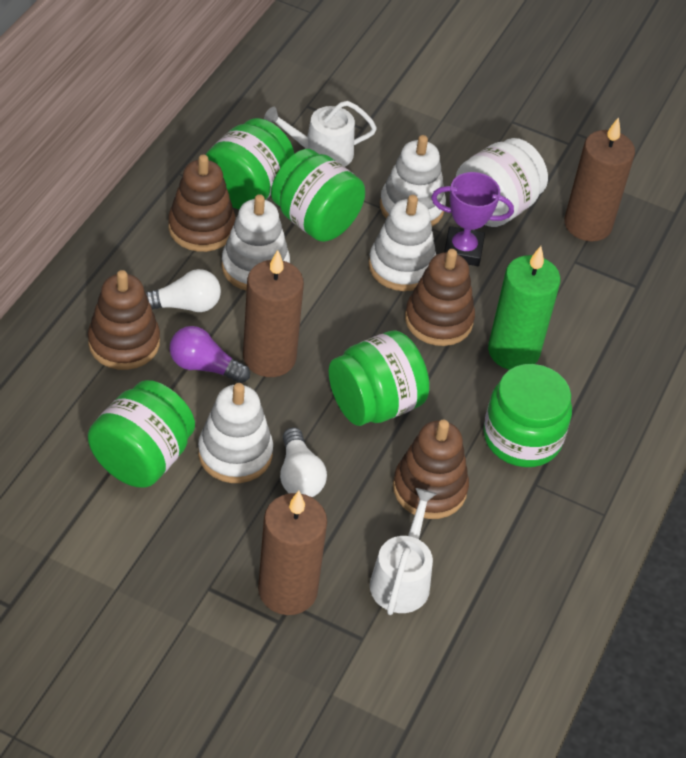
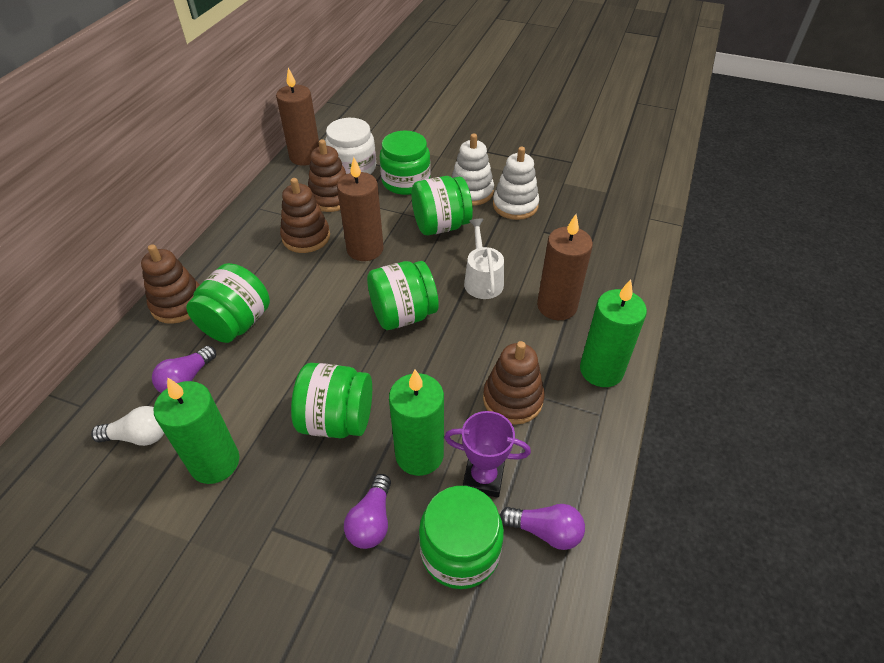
green candle: [488,246,561,370] = 1 -> [154,377,240,484] [389,369,444,476] [580,279,647,387] = 3
green jar: [88,380,195,488] [205,118,294,210] [271,149,365,242] [329,330,430,426] [483,364,572,467] = 5 -> [186,263,270,343] [291,363,372,438] [367,261,439,330] [380,130,431,195] [411,176,473,235] [419,486,504,589] = 6
purple light bulb: [169,326,250,383] = 1 -> [152,345,216,393] [344,474,391,549] [500,504,585,550] = 3
white light bulb: [146,269,221,312] [280,427,327,497] = 2 -> [91,406,164,446] = 1
white stacking toy: [198,383,273,483] [221,194,290,291] [369,195,436,291] [380,135,446,227] = 4 -> [452,133,494,206] [493,147,539,220] = 2
white watering can: [264,101,377,167] [370,488,436,615] = 2 -> [464,219,504,299] = 1

